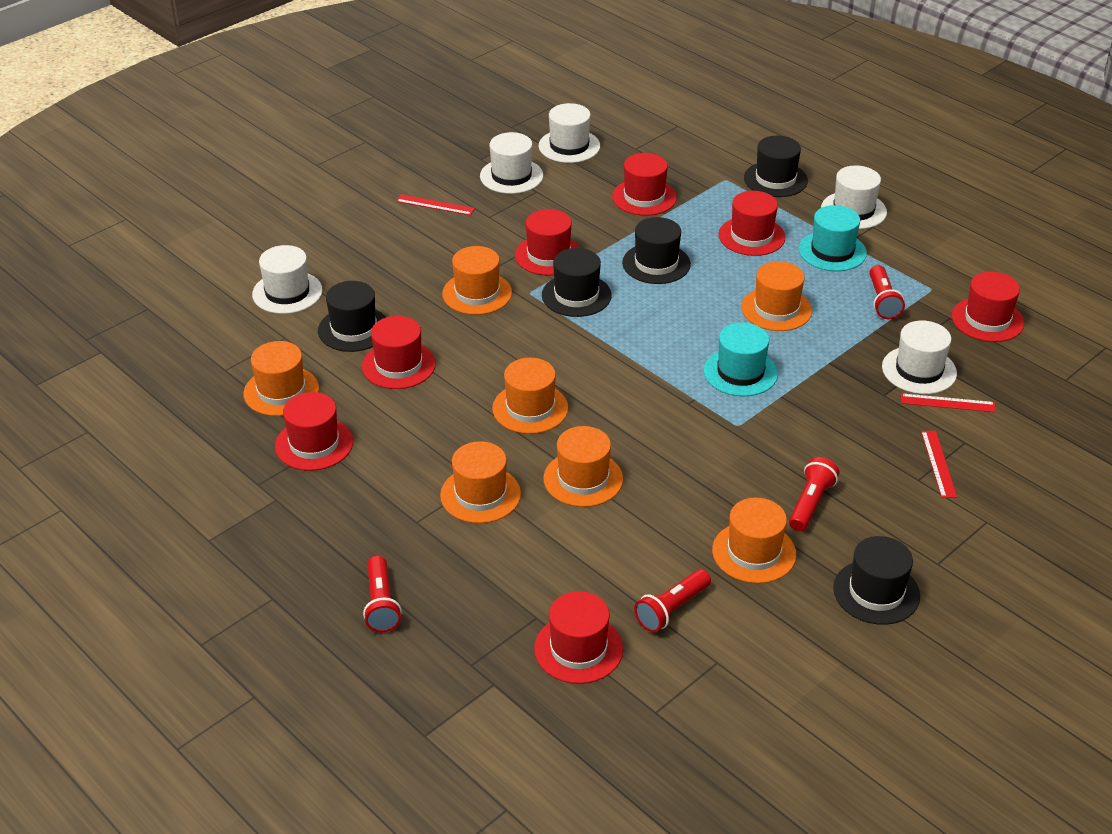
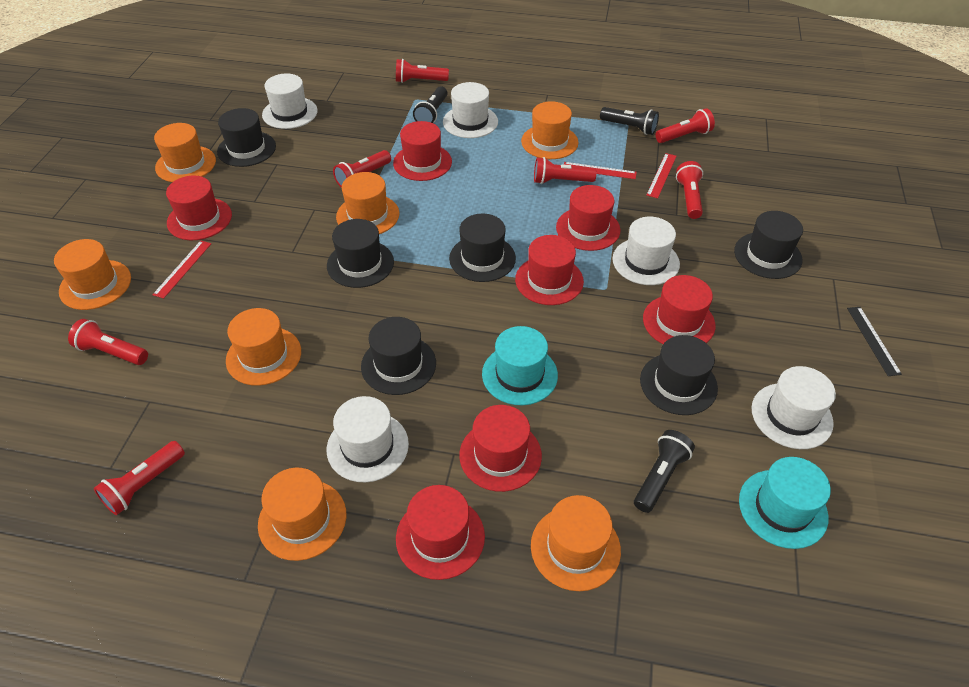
black flashlight: none = 0 -> [413,86,448,123] [600,107,659,135] [634,430,695,513] = 3
black hat: [318,281,386,352] [542,248,612,317] [622,217,691,284] [744,136,808,197] [833,536,920,625] = 5 -> [217,108,276,167] [327,219,394,288] [361,317,436,395] [449,214,516,282] [640,335,718,415] [734,211,803,279] = 6
black ruler: none = 0 -> [847,307,902,376] = 1
red flashlight: [363,556,402,632] [634,569,711,632] [789,457,839,531] [870,265,905,319] = 4 -> [68,319,148,365] [94,441,185,515] [333,150,391,188] [396,59,449,83] [534,157,597,184] [655,108,715,143] [676,161,703,219] = 7

